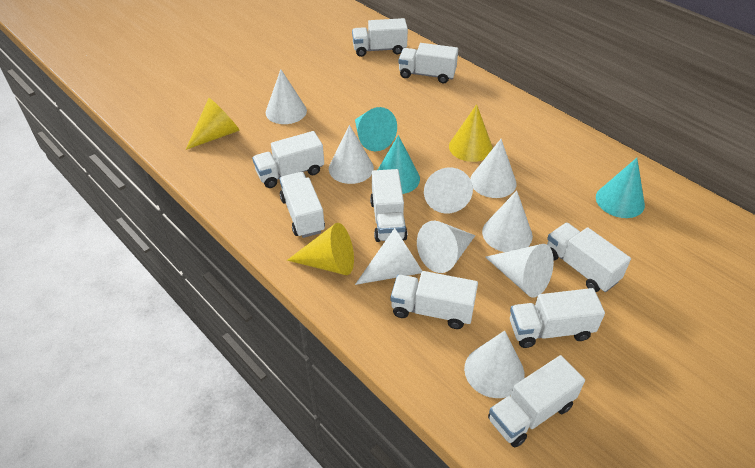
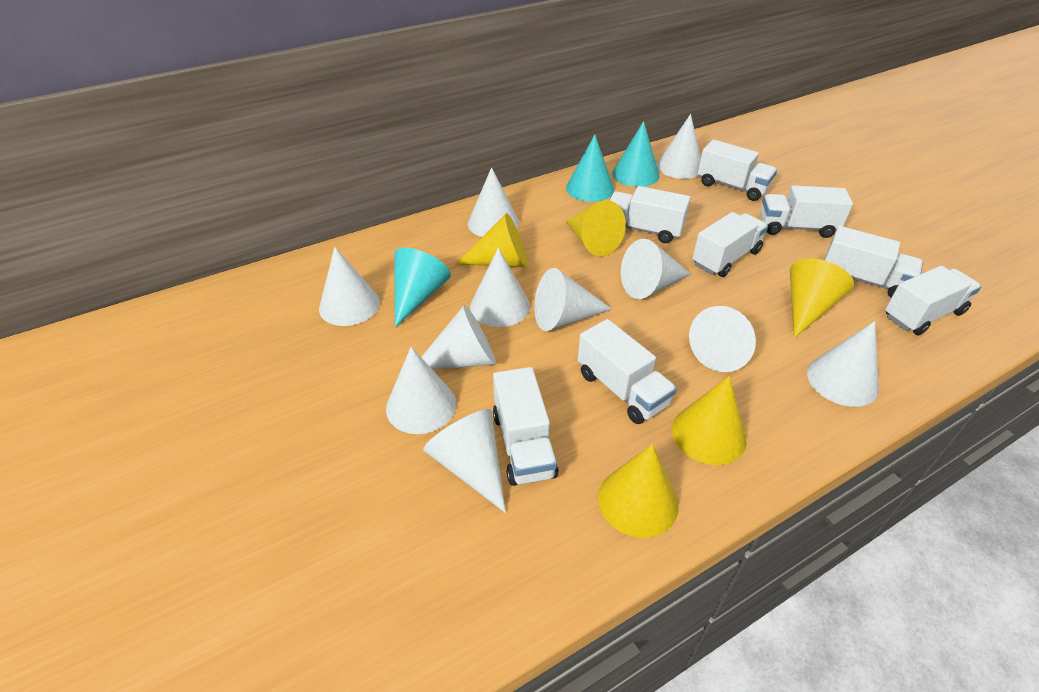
white cone: [266,69,307,124] [329,125,374,184] [355,228,422,285] [417,221,475,273] [424,168,473,213] [464,330,525,398] [470,139,517,198] [482,190,533,252] [485,244,554,297] = 9 -> [319,247,380,326] [386,347,456,434] [421,305,496,370] [423,409,506,513] [468,167,519,237] [470,248,530,327] [534,268,612,331] [621,239,692,299] [657,114,701,179] [689,306,756,372] [807,321,879,407] = 11
white truck: [252,131,324,188] [279,172,325,238] [352,18,408,57] [370,169,408,242] [391,271,478,329] [398,43,458,83] [488,355,585,447] [510,288,605,348] [547,223,631,292] = 9 -> [493,367,559,486] [578,319,677,424] [609,186,690,243] [692,212,768,277] [697,140,777,201] [760,186,853,238] [824,226,923,298] [885,266,981,335] = 8
yellow cone: [186,98,240,150] [287,223,354,275] [449,104,493,162] = 3 -> [456,213,528,267] [565,200,626,257] [598,444,679,538] [672,375,746,465] [790,259,854,338] = 5

